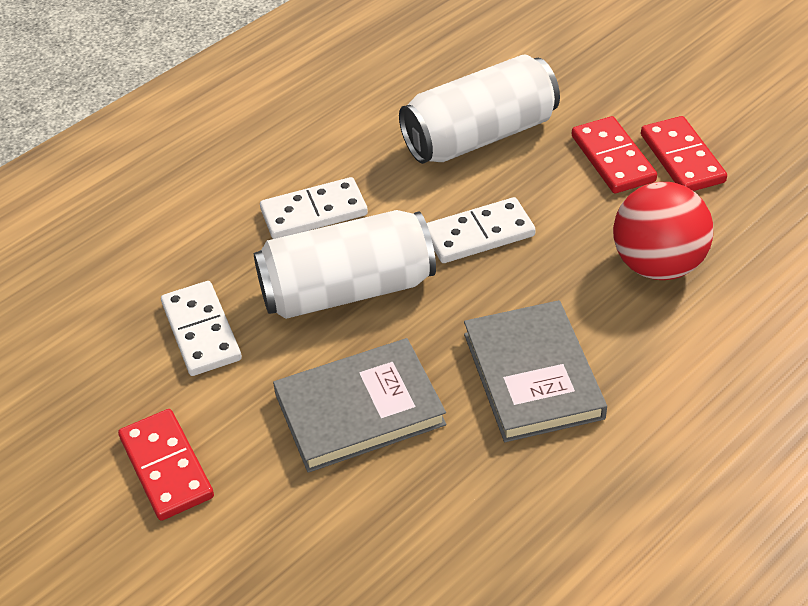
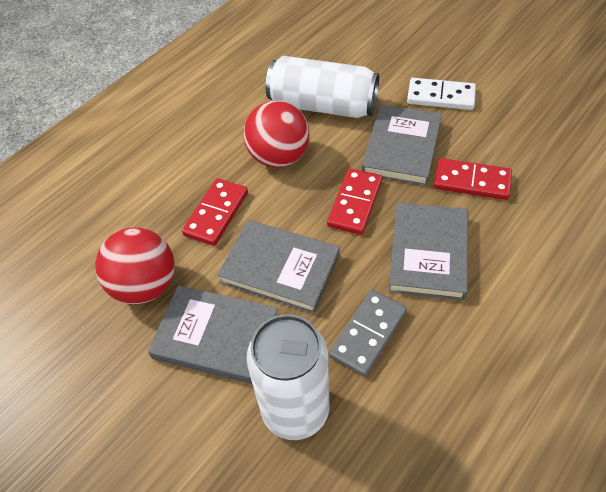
grey book: [273,338,447,473] [464,300,607,442] = 2 -> [148,285,278,384] [217,220,340,314] [361,104,442,186] [388,202,468,301] = 4
grey domino: none = 0 -> [329,290,407,377] = 1
red ball: [613,182,713,280] = 1 -> [95,227,175,304] [243,101,309,168] = 2
white domino: [161,281,242,376] [260,177,368,239] [427,197,536,263] = 3 -> [407,78,476,110] = 1

